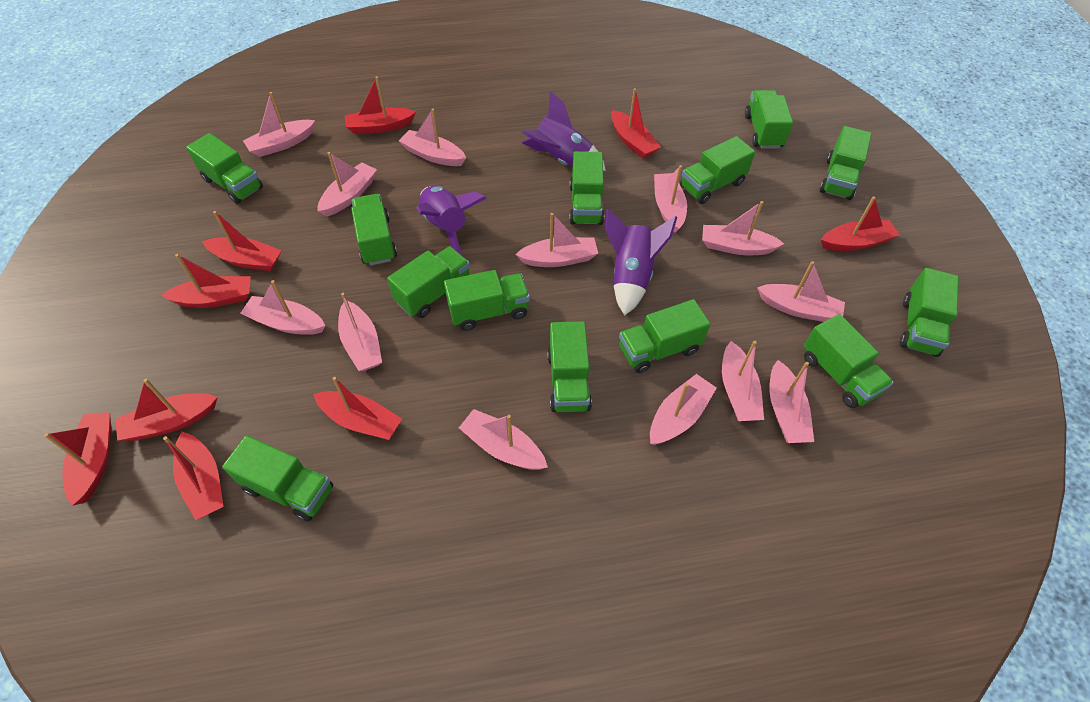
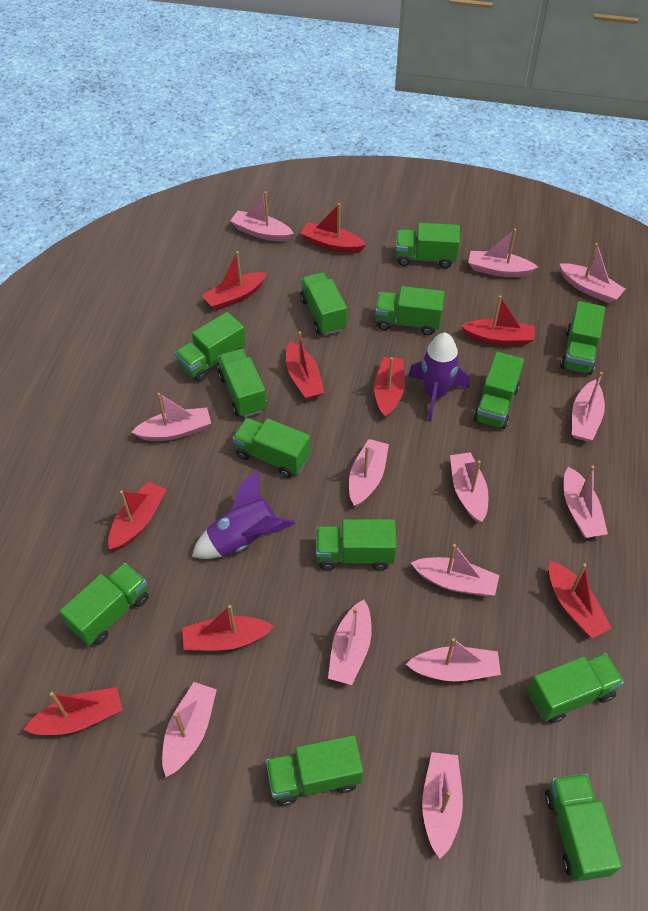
purple rocket: [416,186,487,255] [522,91,606,171] [605,209,677,315] = 3 -> [192,469,295,559] [408,332,469,422] = 2

